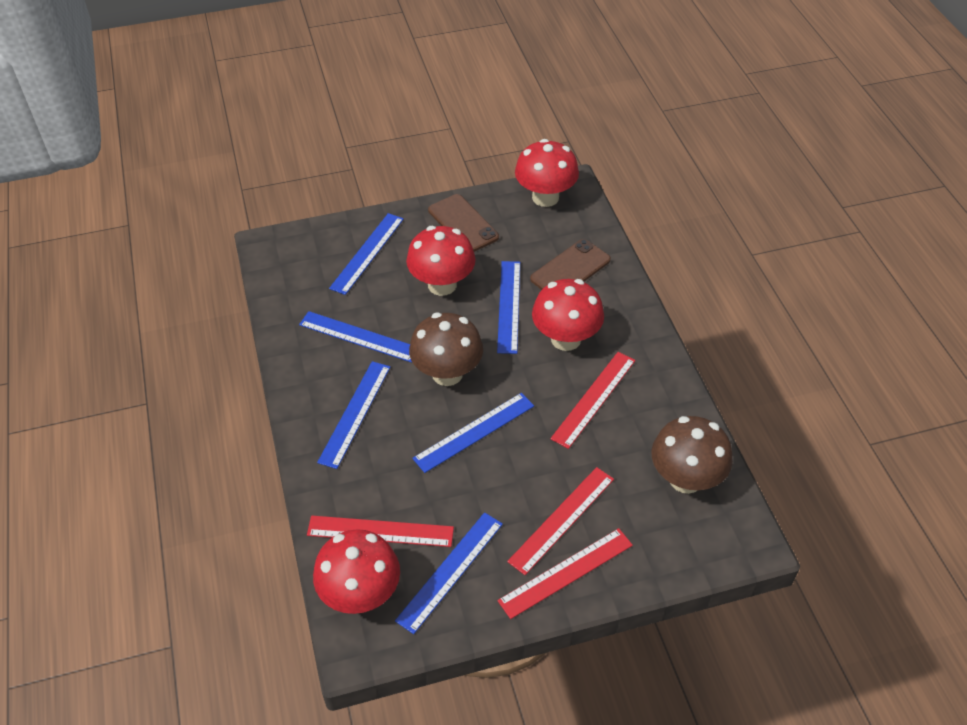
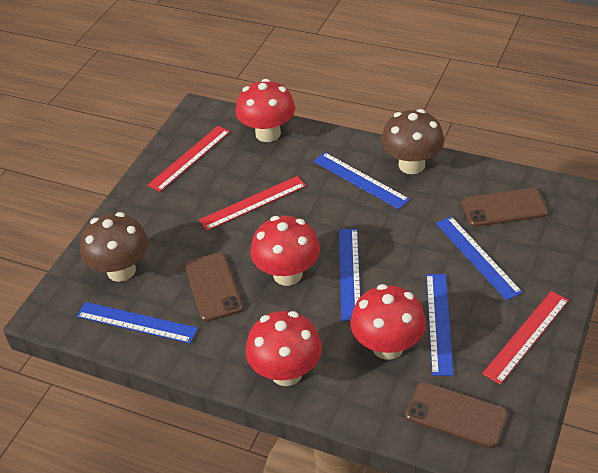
blue ruler: [299,311,412,363] [317,361,390,469] [329,213,404,295] [395,512,503,634] [412,393,534,473] [497,261,520,354] = 6 -> [76,302,198,343] [314,152,410,209] [339,229,361,321] [426,274,454,376] [436,216,523,301] = 5
brown phone: [428,194,499,252] [530,239,611,290] = 2 -> [185,253,243,322] [405,382,508,448] [462,188,547,227] = 3
red ruler: [307,515,454,547] [497,528,633,619] [507,467,614,575] [550,352,635,449] = 4 -> [147,126,230,192] [199,176,306,231] [482,291,569,385] = 3

